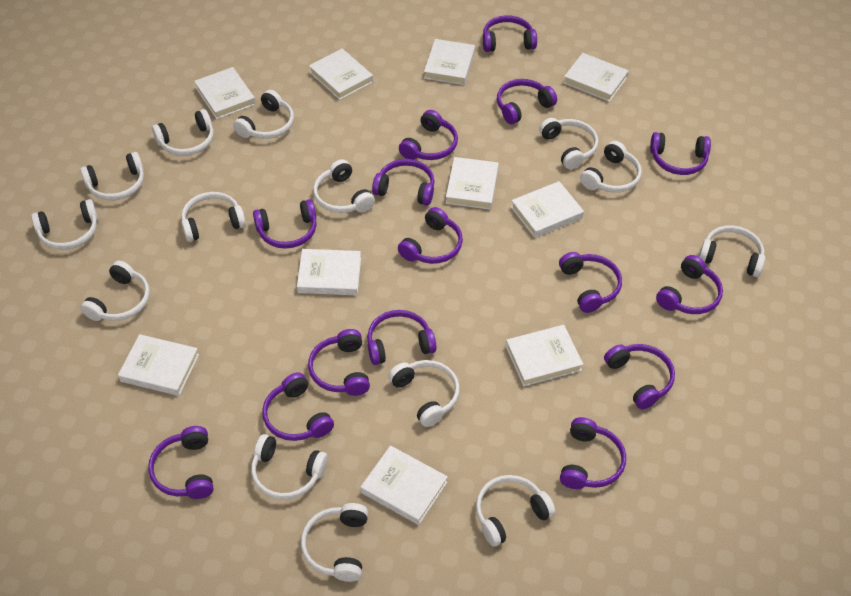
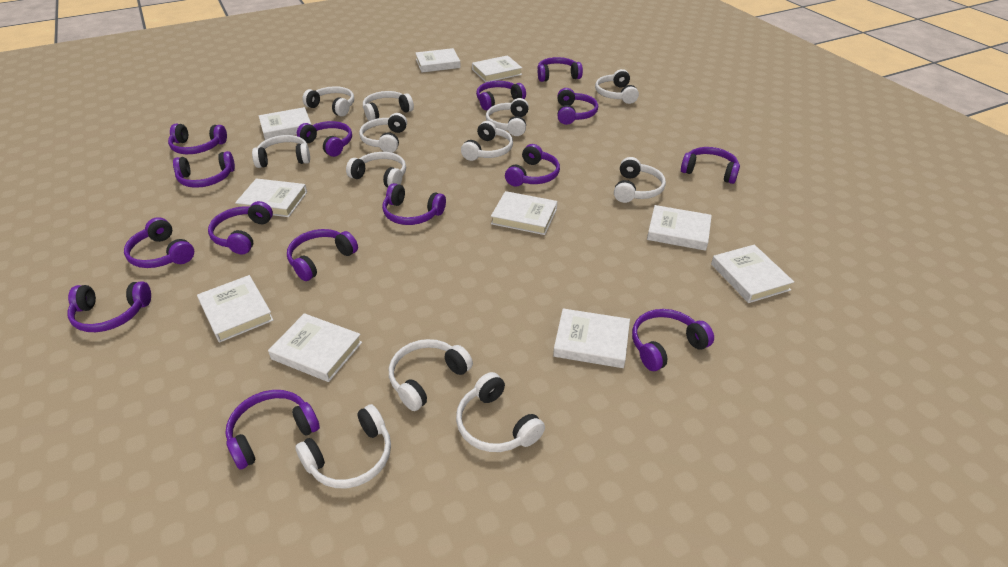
white headphones: [31,199,98,250] [80,152,144,200] [80,261,150,321] [152,109,213,156] [181,192,246,242] [233,90,294,139] [251,434,328,500] [301,503,368,582] [313,159,375,213] [388,360,460,427] [476,475,556,547] [539,118,598,169] [580,141,642,193] [699,225,765,277] = 14 -> [252,135,310,168] [295,404,391,488] [302,86,354,117] [346,152,406,188] [359,113,407,153] [363,91,414,121] [389,339,473,411] [456,372,545,452] [461,121,513,161] [486,98,529,136] [595,69,639,104] [614,157,666,203] = 12

